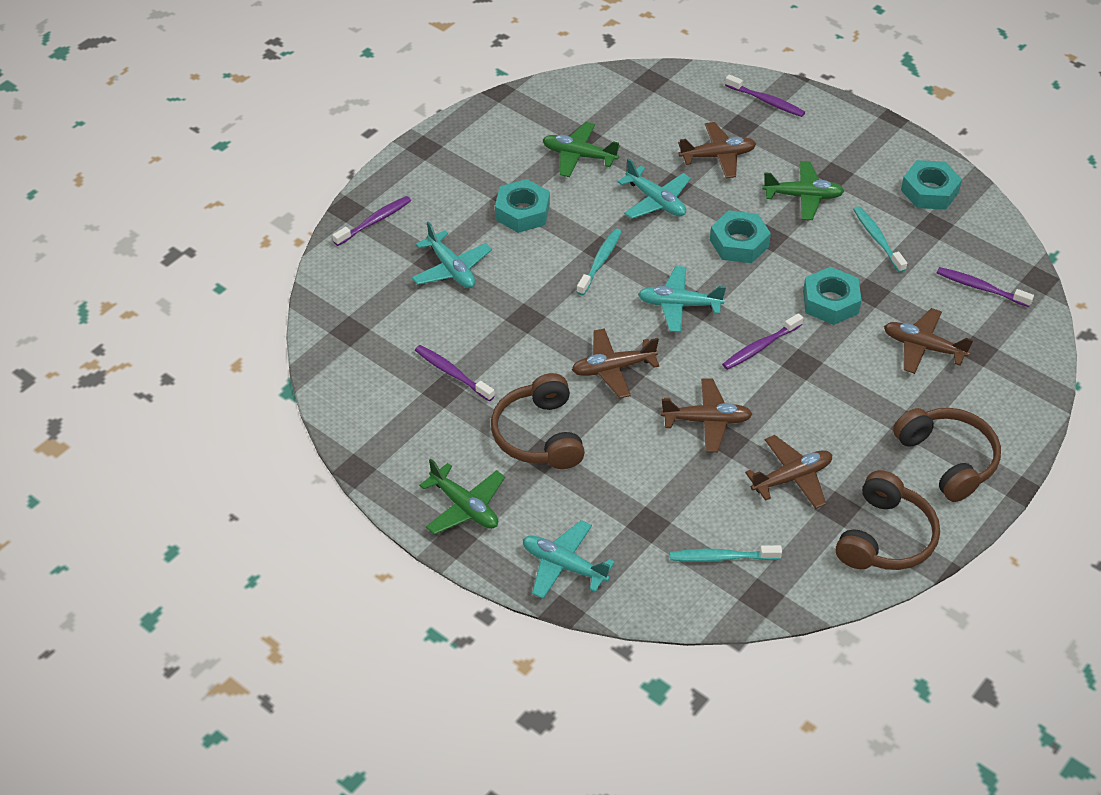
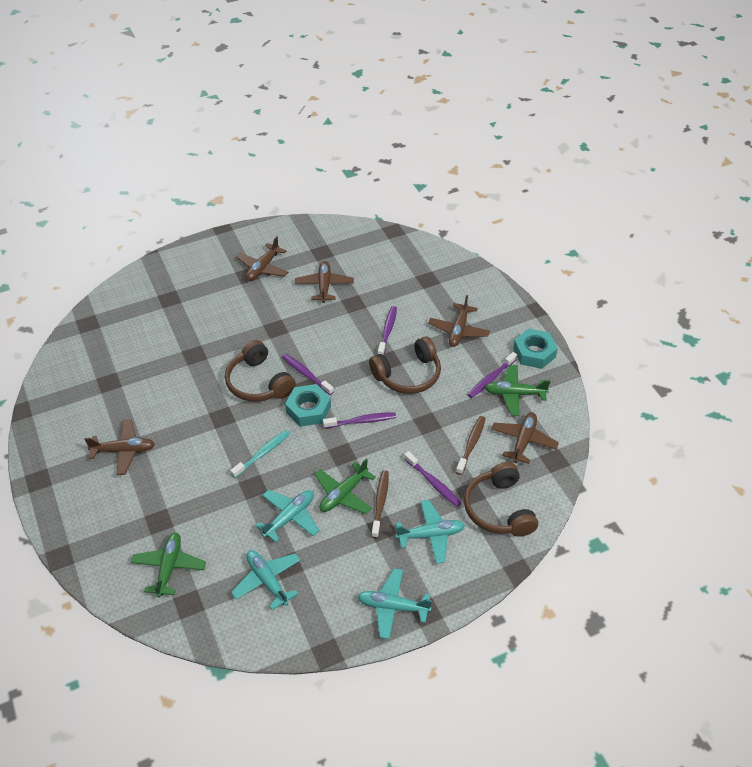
brown toothbrush: none = 0 -> [371,470,389,538] [456,416,486,475] = 2
turquoise nut: [495,179,550,233] [710,210,771,263] [803,267,862,325] [901,160,962,210] = 4 -> [285,384,331,426] [513,329,558,369] = 2
turquoise toothbrush: [577,229,621,295] [670,545,782,562] [853,206,907,273] = 3 -> [230,430,291,478] = 1

